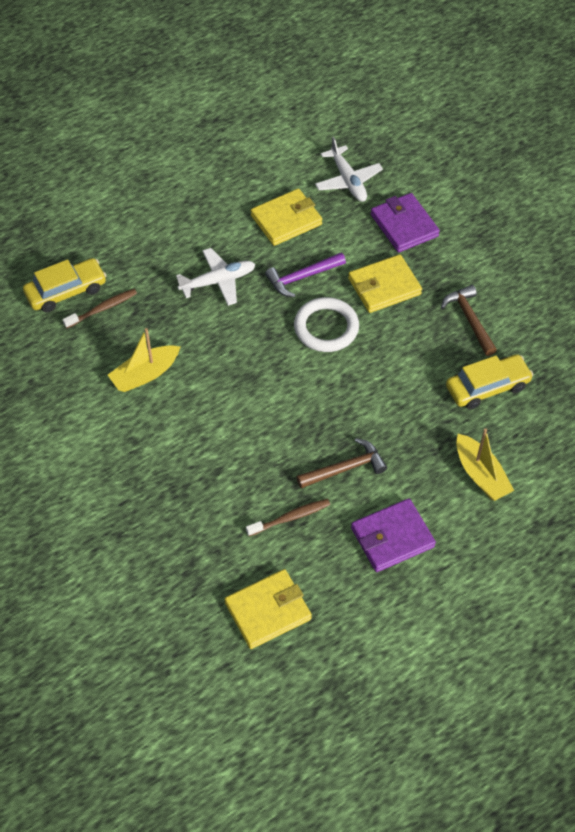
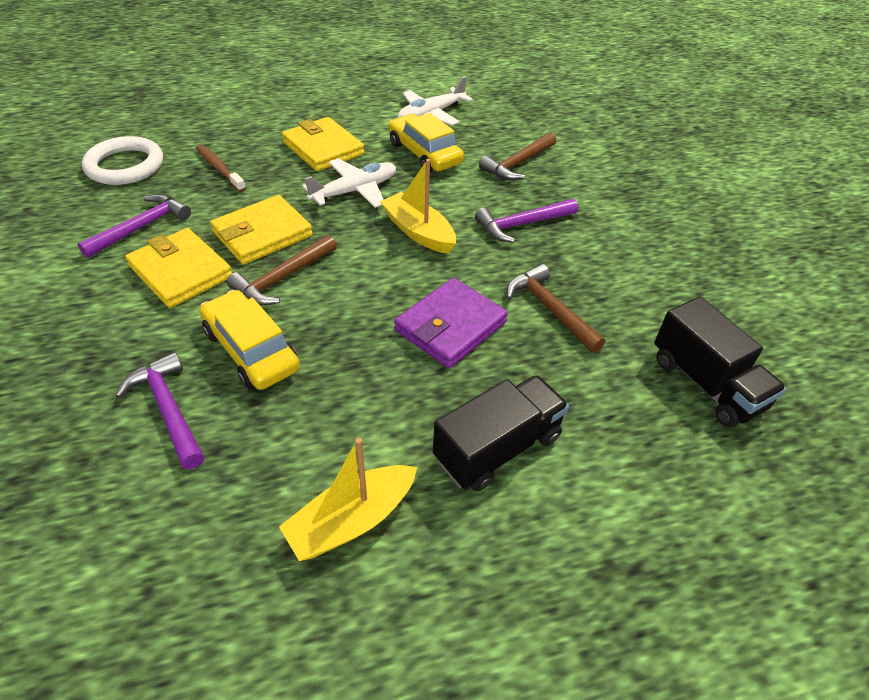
black truck: none = 0 -> [433,375,569,492] [654,297,786,427] = 2
brown hammer: [297,438,387,488] [441,285,497,356] = 2 -> [227,235,337,305] [479,132,556,180] [506,264,605,353] = 3
brown toothbrush: [63,289,137,328] [246,499,330,536] = 2 -> [196,144,246,192] = 1
purple hammer: [265,253,346,297] = 1 -> [77,194,191,258] [115,352,204,469] [475,199,578,243] = 3
purple wallet: [351,498,436,572] [371,193,440,252] = 2 -> [394,278,508,368] = 1

